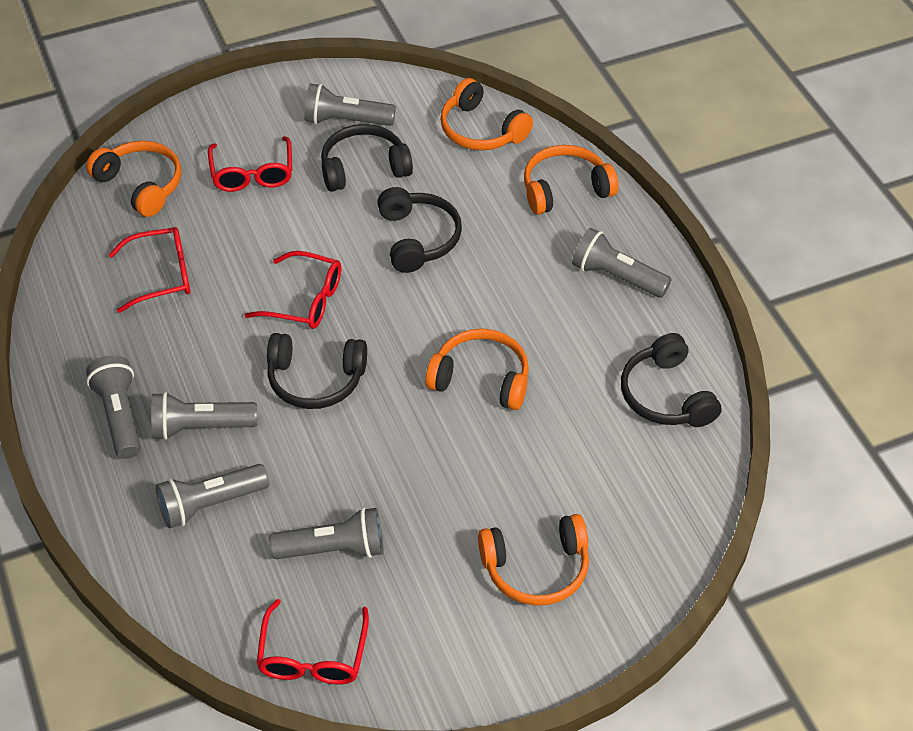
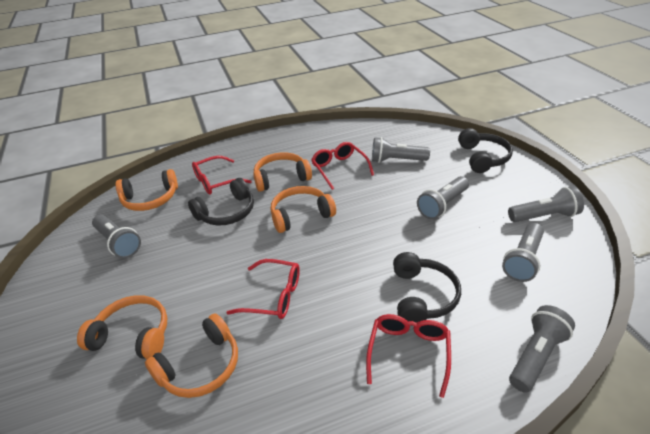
black headphones: [267,333,367,409] [321,124,413,192] [377,187,462,273] [621,333,721,427] = 4 -> [188,178,254,226] [393,252,461,323] [458,128,513,173] = 3

